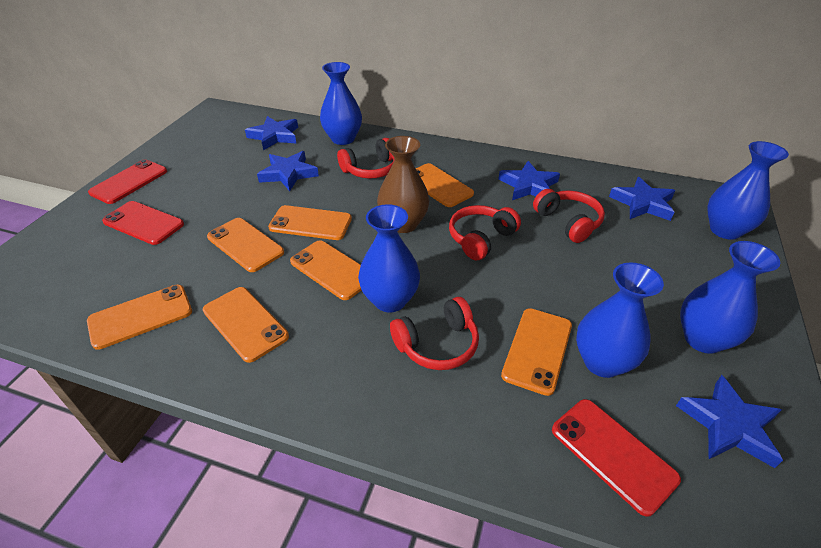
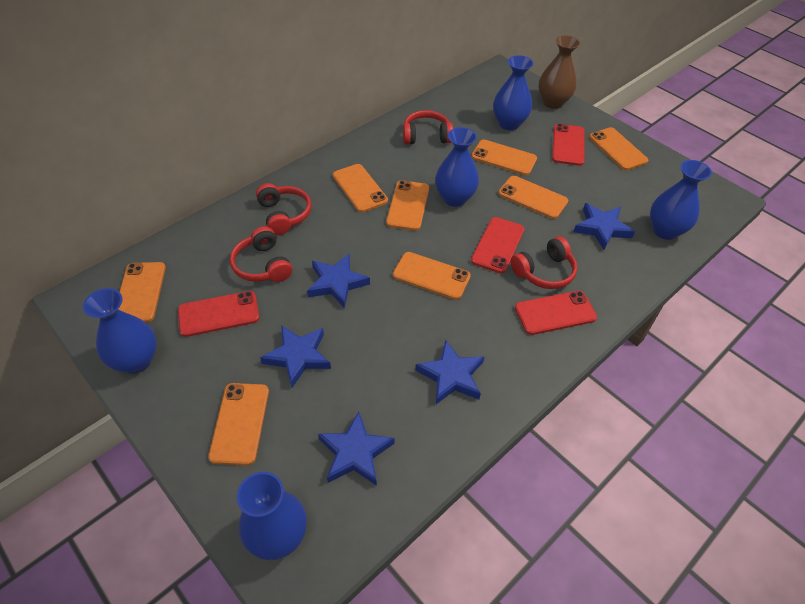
orange phone: [87,285,192,350] [203,287,289,363] [207,218,284,272] [268,205,352,240] [290,240,361,300] [416,163,474,207] [501,308,572,396] = 7 -> [119,262,166,322] [208,383,269,465] [333,164,388,212] [386,180,429,231] [393,252,471,300] [471,140,537,175] [498,176,568,219] [589,127,648,170] = 8
red phone: [88,159,167,204] [102,201,184,245] [552,399,681,517] = 3 -> [178,291,259,337] [471,217,525,273] [515,291,597,335] [552,124,585,166] = 4

